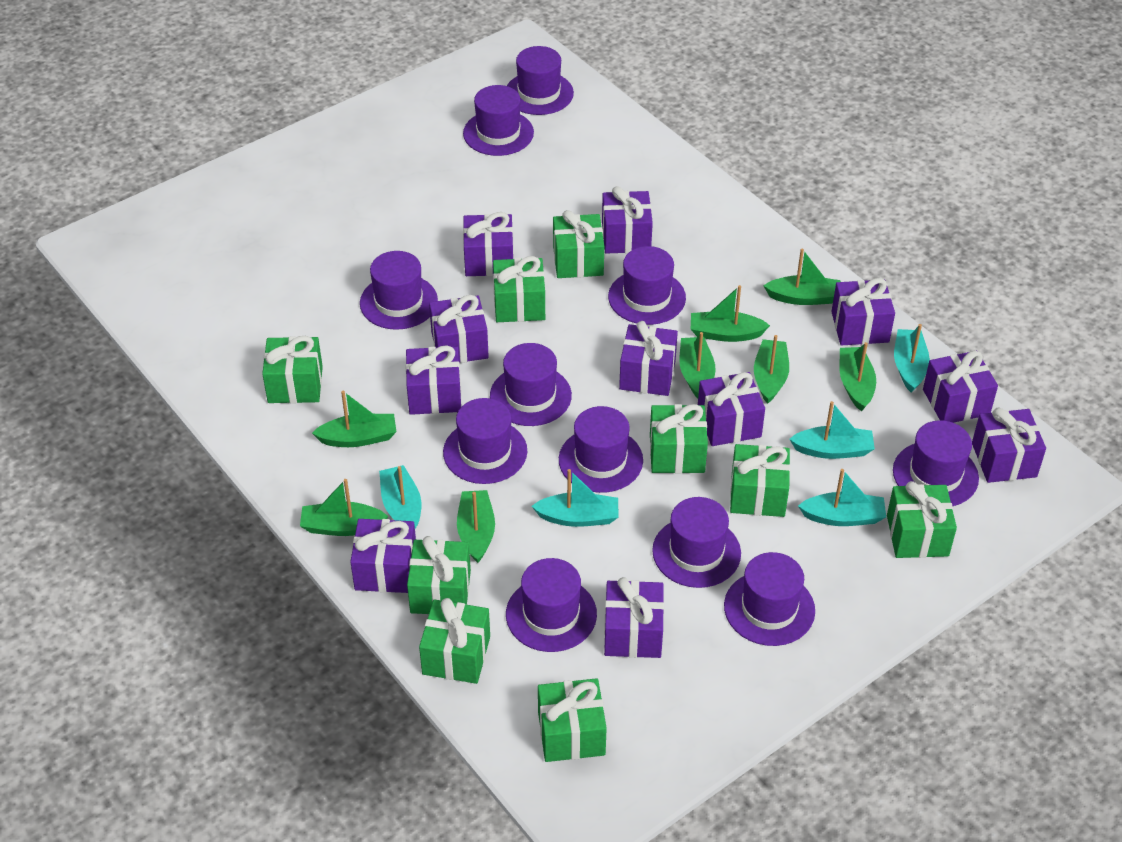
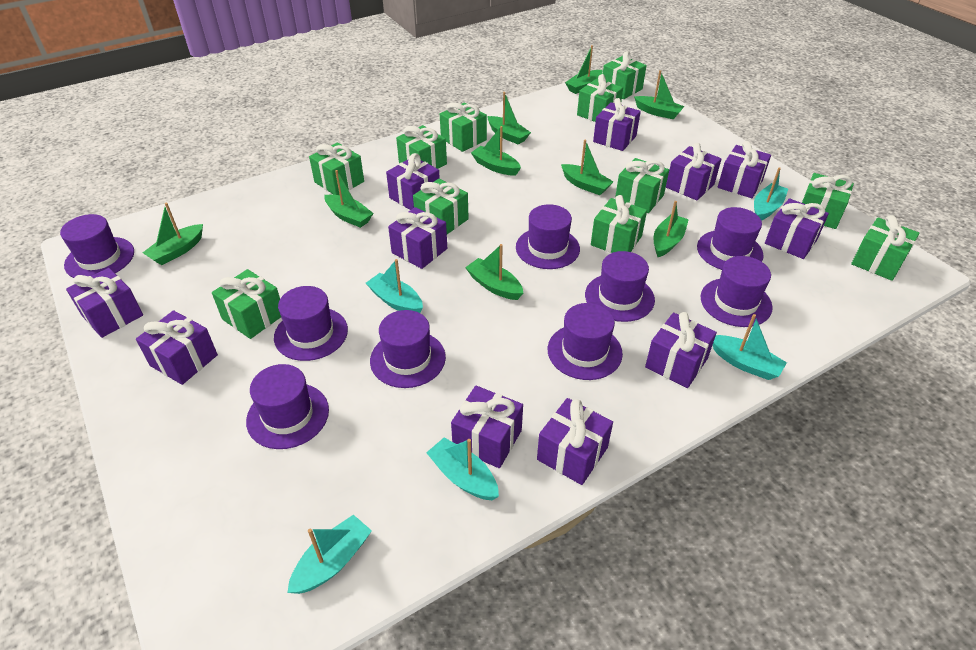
green boat: [300,479,388,536] [312,391,396,447] [457,490,495,563] [679,332,715,398] [691,285,770,342] [754,335,789,404] [763,248,841,305] [839,342,876,411] = 8 -> [143,203,203,265] [324,170,373,228] [465,244,523,300] [471,126,521,176] [488,92,531,145] [561,140,613,195] [565,45,603,94] [634,70,684,119] [654,201,689,257] = 9
green gift: [262,336,323,403] [407,536,471,614] [419,598,490,684] [493,256,545,322] [538,678,607,762] [553,210,604,278] [650,404,708,473] [730,444,790,517] [887,481,957,558] = 9 -> [212,269,281,339] [309,142,364,195] [396,125,447,169] [413,179,469,234] [440,102,487,152] [577,74,623,122] [591,195,647,253] [603,51,647,99] [615,158,669,213] [801,173,854,229] [851,215,920,281] = 11
purple hat: [360,251,438,330] [443,398,527,484] [463,85,534,156] [490,343,572,426] [506,558,597,652] [507,46,574,115] [559,406,643,493] [608,246,686,325] [652,497,741,588] [724,552,815,646] [893,420,979,506] = 11 -> [60,214,134,278] [246,364,329,449] [274,286,348,361] [370,310,446,388] [516,204,580,269] [548,303,623,380] [585,251,655,322] [697,207,764,270] [700,256,772,327] = 9

